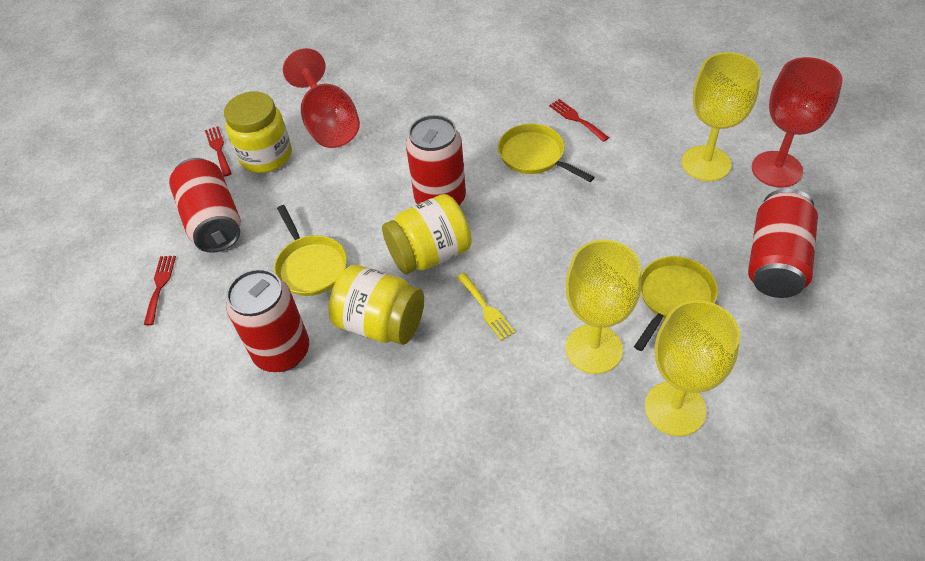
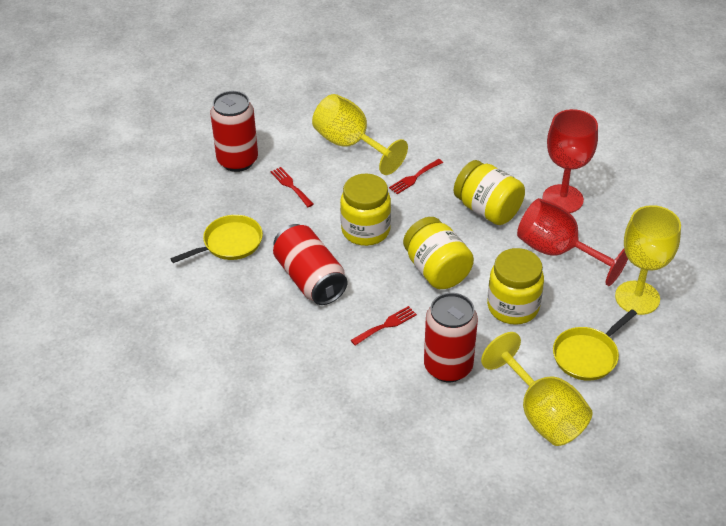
red can: [169,158,241,253] [226,269,309,372] [406,115,466,205] [748,189,818,298] = 4 -> [210,91,258,172] [273,224,348,305] [424,293,478,382] = 3
yellow fork: [457,273,515,341] = 1 -> none = 0
yellow jar: [224,92,292,173] [328,265,424,345] [382,194,472,274] = 3 -> [340,173,391,246] [403,217,474,289] [454,160,525,225] [487,248,544,325] = 4
yellow pan: [274,205,347,296] [498,123,595,182] [634,256,718,351] = 3 -> [170,215,263,263] [553,309,637,381] = 2

